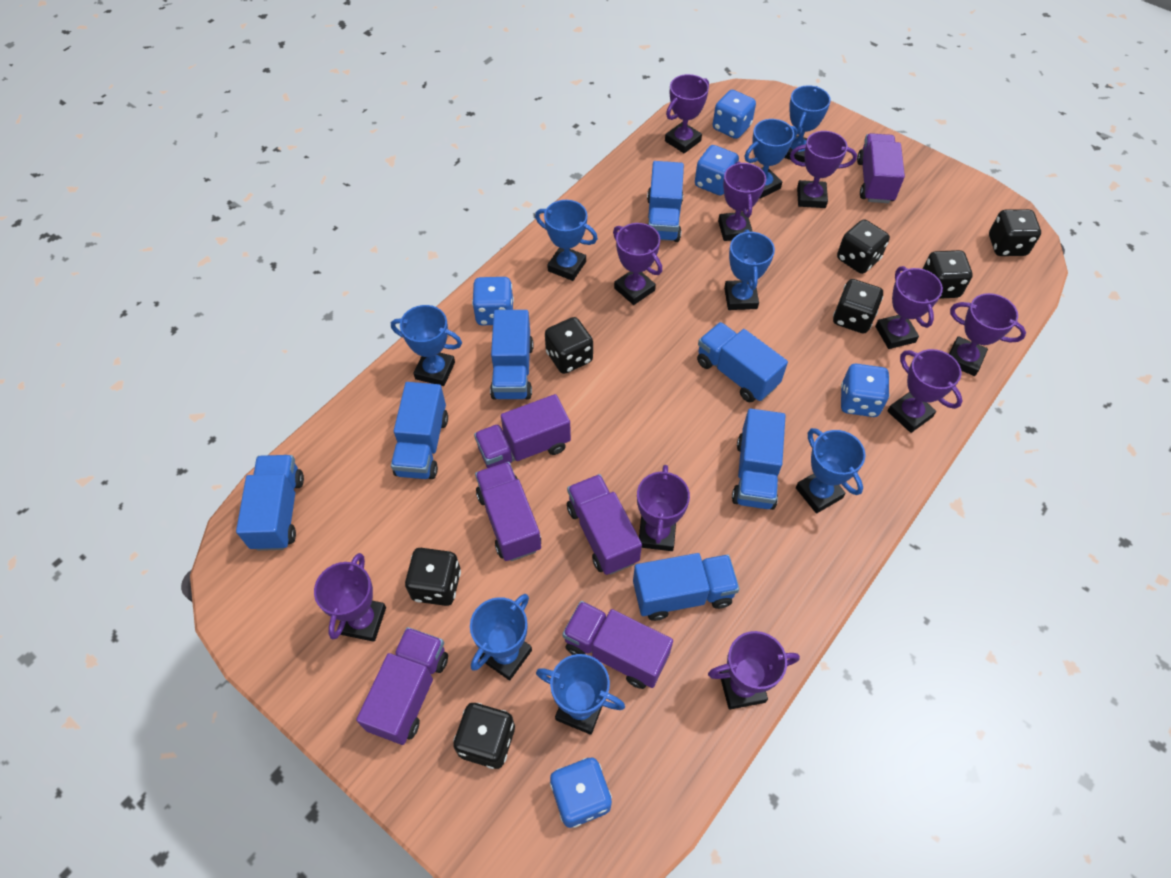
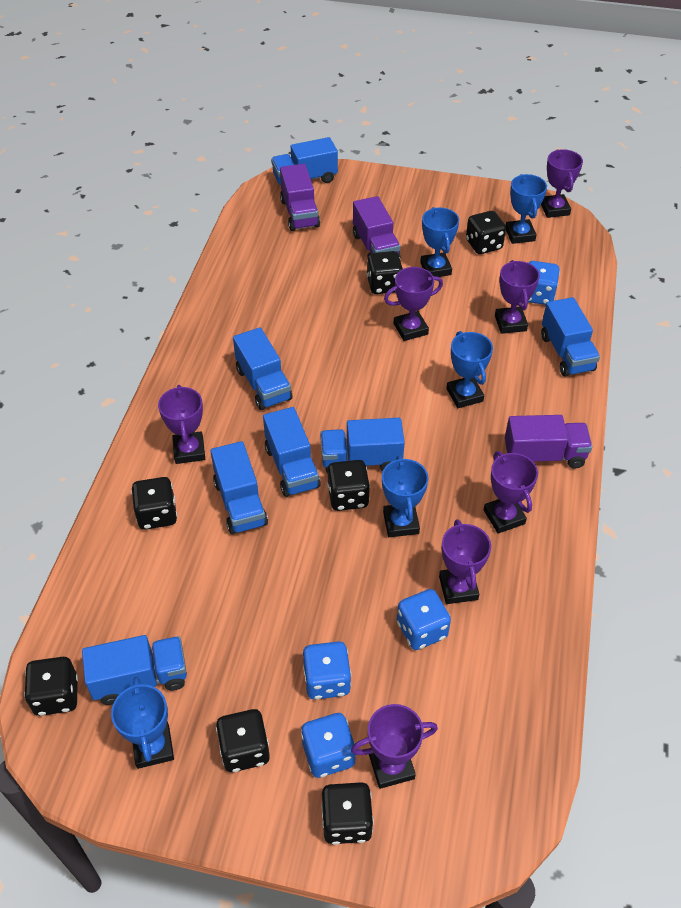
blue dice: [472,277,514,325] [550,758,612,828] [695,145,739,196] [713,90,756,139] [841,364,890,417] = 5 -> [301,713,356,778] [303,641,351,700] [397,589,451,650] [528,261,560,305] = 4
blue trophy: [391,305,462,386] [470,594,532,680] [535,200,598,281] [536,654,625,735] [724,229,775,310] [744,119,797,199] [784,85,831,162] [796,428,865,513] = 8 -> [111,677,174,769] [382,456,428,537] [420,207,459,277] [446,331,493,408] [506,174,547,244] = 5
purple trophy: [314,553,386,642] [613,223,662,305] [637,465,690,551] [665,74,709,153] [708,631,800,709] [718,161,766,241] [790,131,857,208] [875,266,943,349] [888,349,962,433] [949,293,1026,376] = 10 -> [158,385,205,464] [351,704,438,789] [384,267,443,341] [439,519,491,604] [484,451,538,534] [495,260,540,334] [541,149,583,218] = 7
purple truck: [356,627,448,745] [474,394,571,468] [475,462,541,561] [562,601,673,689] [567,474,642,575] [857,133,905,203] = 6 -> [280,164,320,231] [353,196,401,259] [505,415,592,469] = 3

